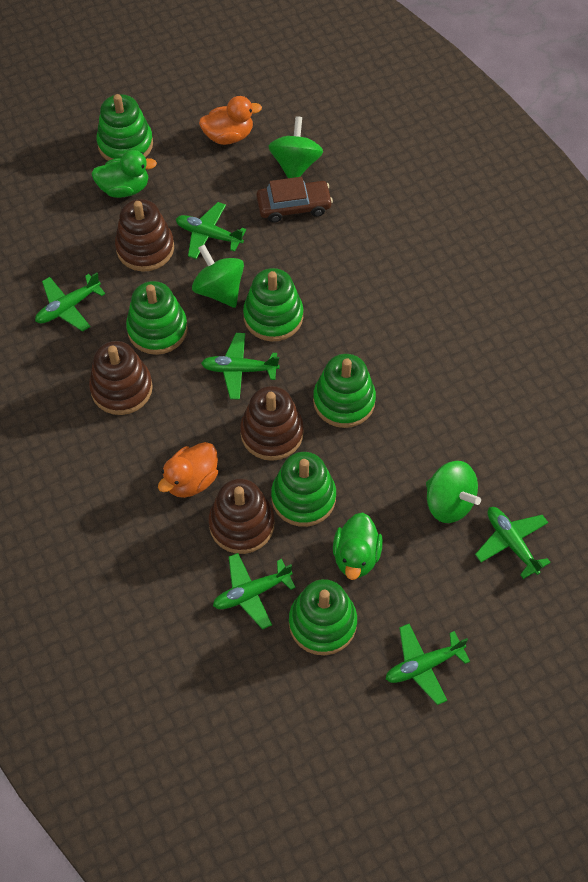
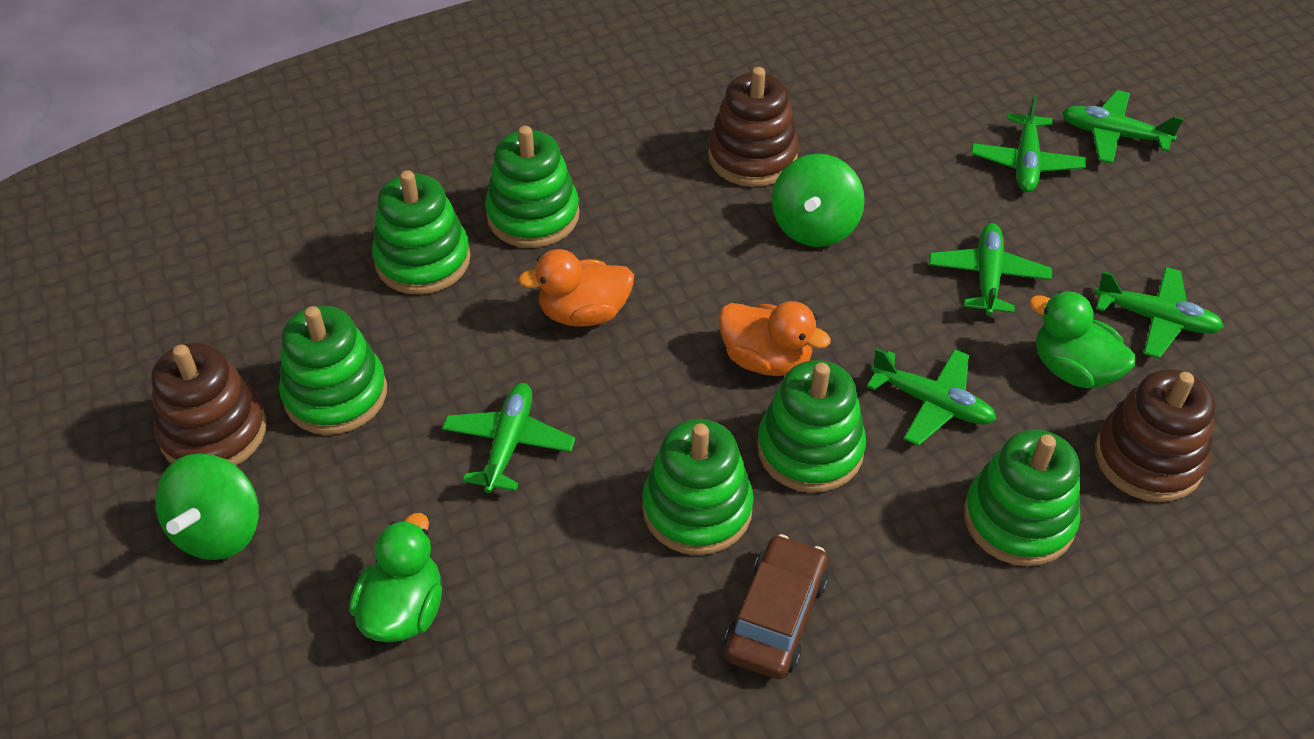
brown stacking toy: [89,341,153,415] [115,199,174,272] [209,479,275,554] [240,386,304,461] = 4 -> [151,343,267,465] [708,67,799,187] [1095,369,1215,502] = 3
green spinning top: [192,244,244,308] [268,116,323,178] [426,461,481,523] = 3 -> [155,453,259,560] [772,154,865,247] = 2

